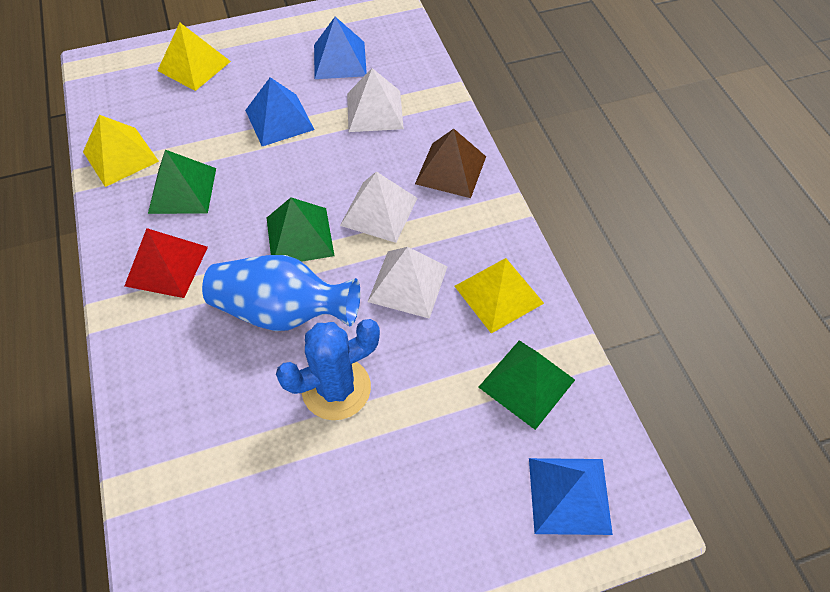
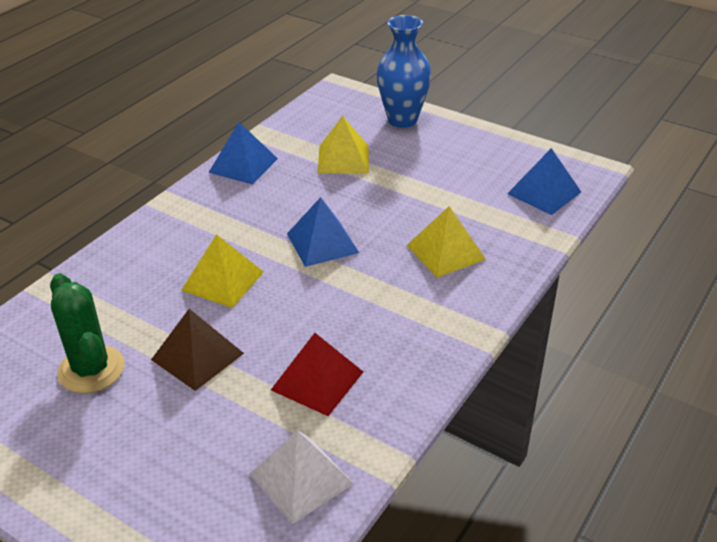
blue cactus: [276,319,380,420] = 1 -> none = 0
green cactus: none = 0 -> [50,273,125,394] = 1
green pyramid: [148,150,216,214] [267,197,334,262] [479,340,575,430] = 3 -> none = 0
white pyramid: [340,171,417,243] [347,68,404,132] [368,247,447,319] = 3 -> [249,430,354,524] = 1

